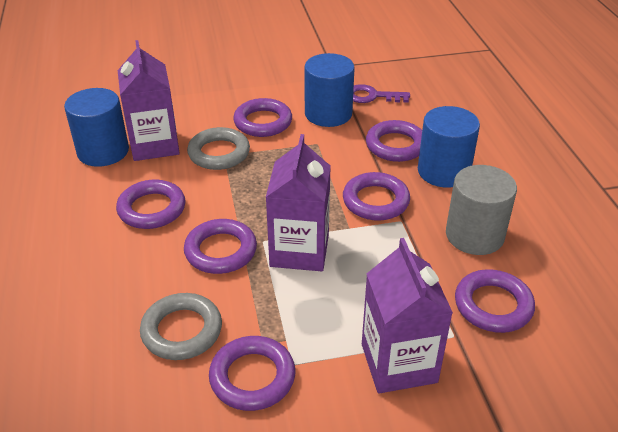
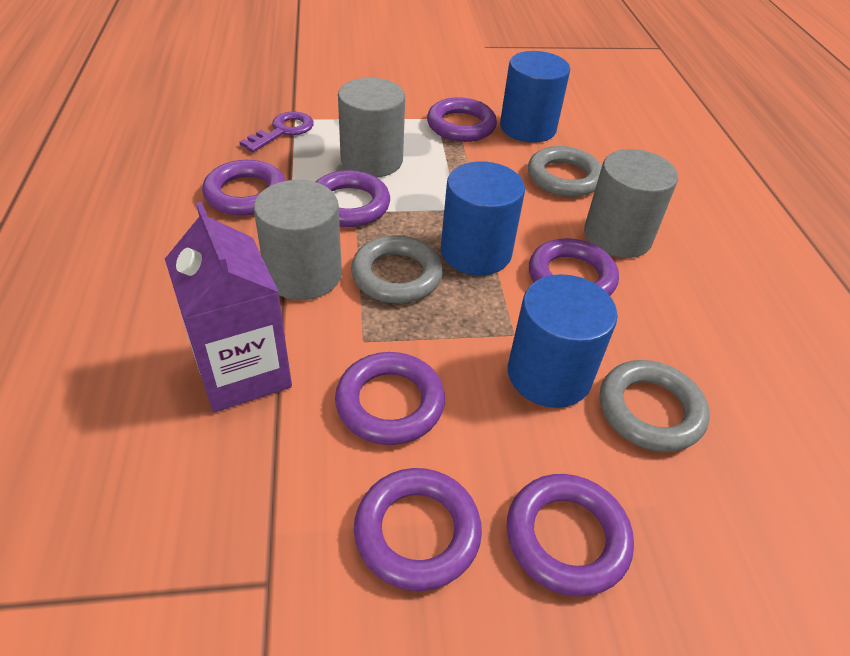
grey cylinder: [446,165,517,255] = 1 -> [254,180,342,300] [338,78,405,177] [584,149,678,258] = 3
grey ring: [140,293,222,360] [187,127,250,170] = 2 -> [351,235,443,303] [528,146,602,197] [600,360,710,452] = 3
purple carton: [118,40,180,161] [266,134,331,271] [362,238,453,393] = 3 -> [165,202,292,412] = 1

